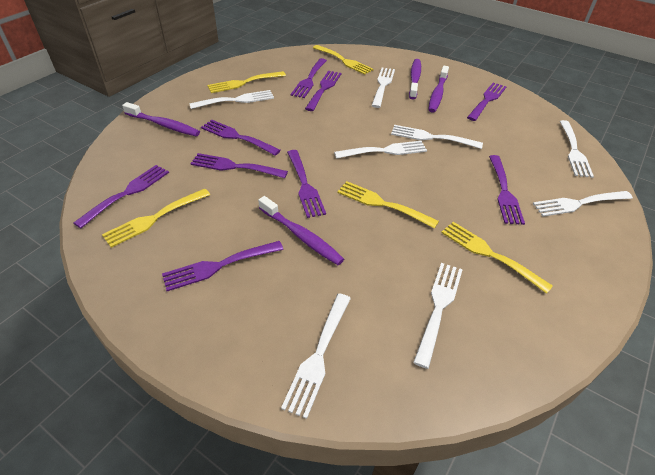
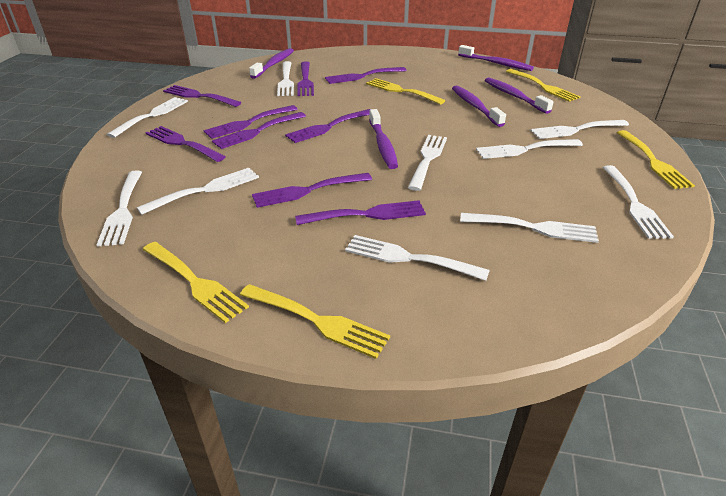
purple toothbrush: [122,102,200,136] [258,196,344,265] [409,59,421,100] [428,66,449,113] = 4 -> [249,48,294,79] [369,109,398,169] [452,85,506,127] [458,45,534,71] [485,77,554,114] = 5
white fork: [189,90,274,109] [281,293,351,419] [334,141,427,159] [371,68,395,108] [391,125,483,149] [413,263,463,369] [533,191,633,217] [559,120,594,178] = 8 -> [97,171,142,247] [107,97,188,138] [137,168,259,215] [277,61,294,96] [345,235,490,281] [408,135,447,191] [460,213,599,243] [476,139,583,159] [530,120,629,139] [603,165,674,239] = 10

